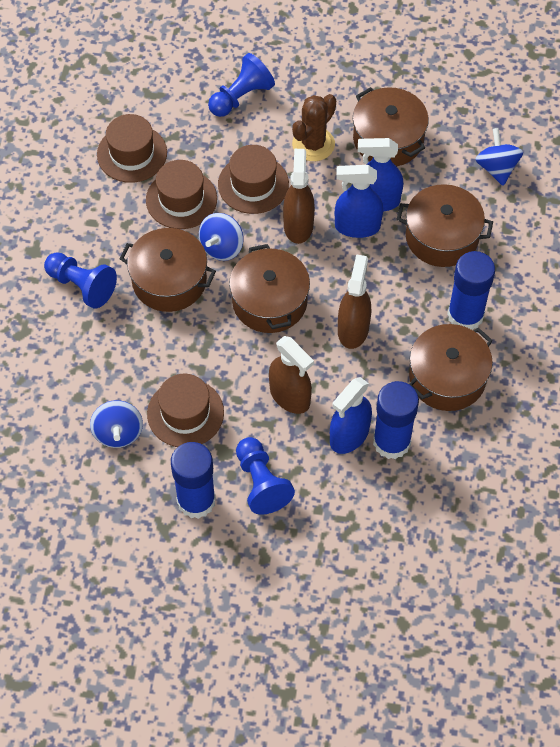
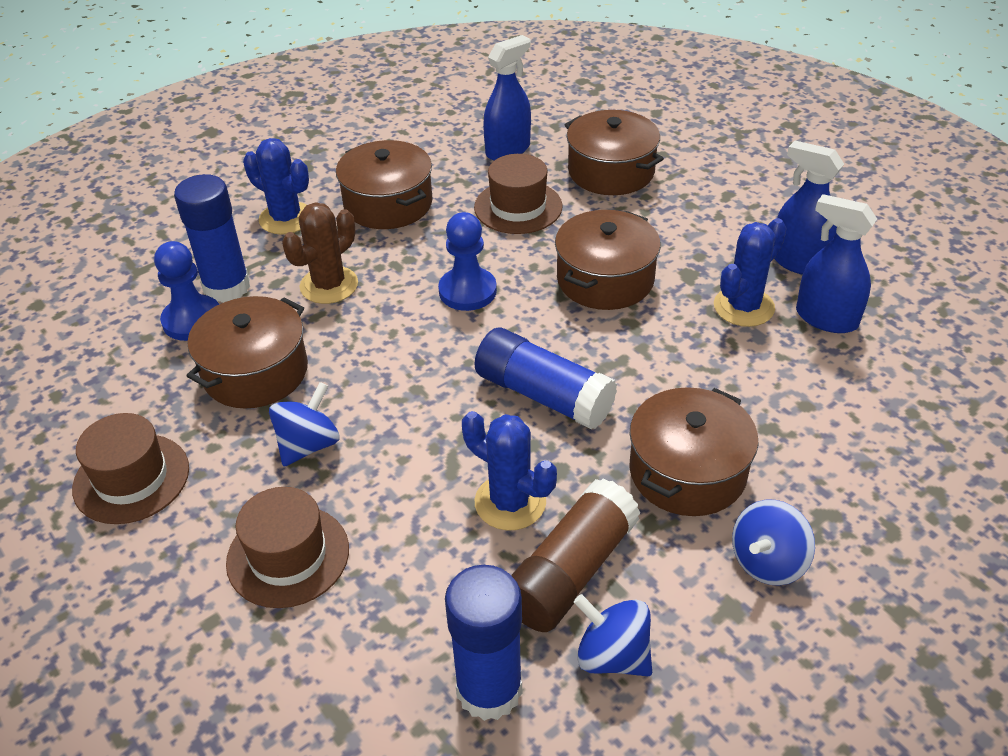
blue cactus: none = 0 -> [243,138,309,235] [462,411,557,531] [714,218,787,327] = 3
blue pawn: [44,252,117,308] [208,53,275,117] [236,437,295,515] = 3 -> [154,241,219,341] [438,212,497,311] = 2
brown glue stick: none = 0 -> [511,478,641,632] = 1
brown hat: [97,114,167,183] [146,160,217,229] [147,374,224,447] [218,145,289,214] = 4 -> [72,413,189,524] [226,487,349,608] [474,154,562,234] = 3
brown spray bottle: [269,336,314,414] [283,149,315,244] [338,254,371,349] = 3 -> none = 0

